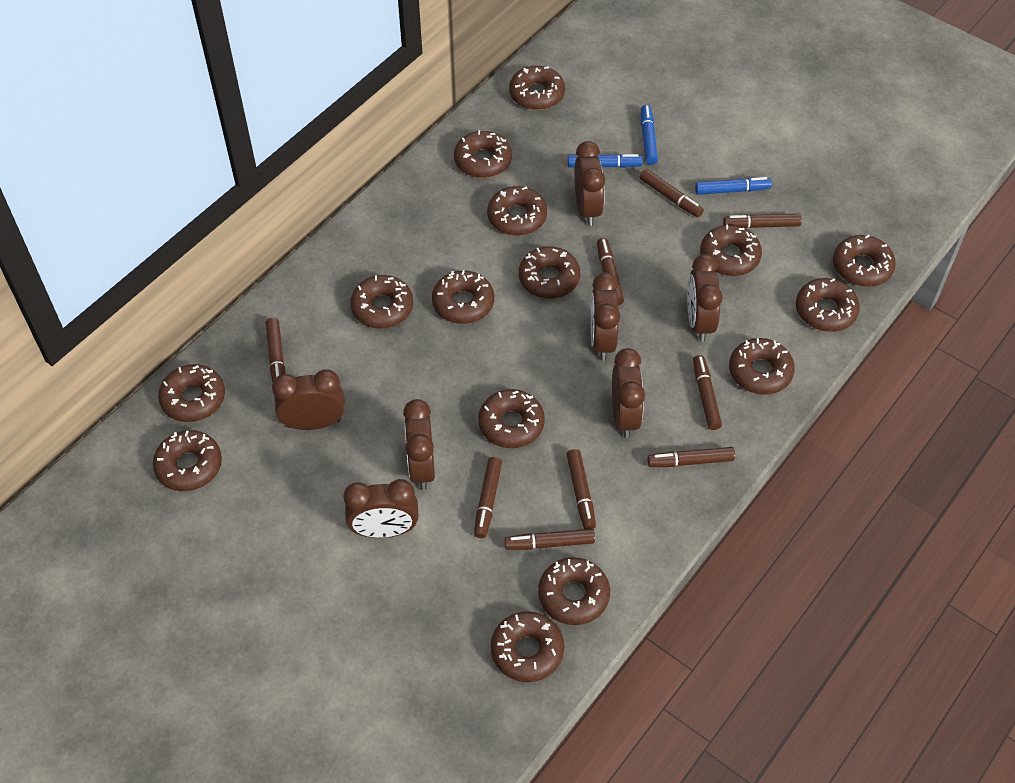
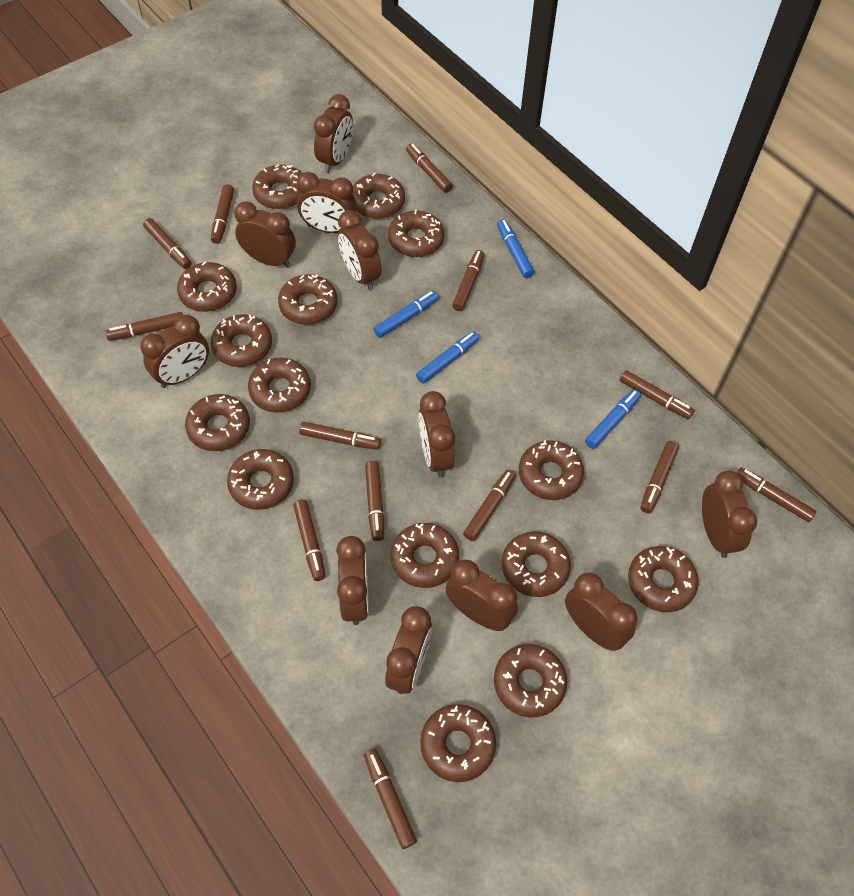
blue marker: [568,154,643,168] [641,105,658,165] [695,177,772,195] = 3 -> [373,291,438,338] [416,331,479,384] [497,219,534,278] [585,389,641,449] = 4
brown clock: [272,369,345,430] [343,479,418,538] [403,399,435,490] [574,141,605,226] [590,273,620,361] [612,348,645,438] [687,254,723,342] = 7 -> [140,315,209,388] [234,202,296,268] [297,172,357,233] [314,94,353,173] [336,536,369,625] [338,210,382,290] [385,606,432,694] [418,391,455,478] [446,559,518,631] [565,572,638,651] [702,471,757,558] = 11
brown marker: [265,318,285,383] [474,457,502,538] [505,529,595,550] [566,449,596,529] [597,238,624,305] [640,169,704,217] [648,447,735,467] [693,355,722,430] [723,213,802,228] = 9 -> [105,312,183,341] [143,218,192,269] [211,184,234,244] [293,499,326,581] [299,422,381,450] [364,749,417,849] [365,461,384,541] [406,144,453,193] [452,250,485,311] [463,470,516,541] [619,370,695,419] [641,441,679,513] [737,467,817,522] = 13

